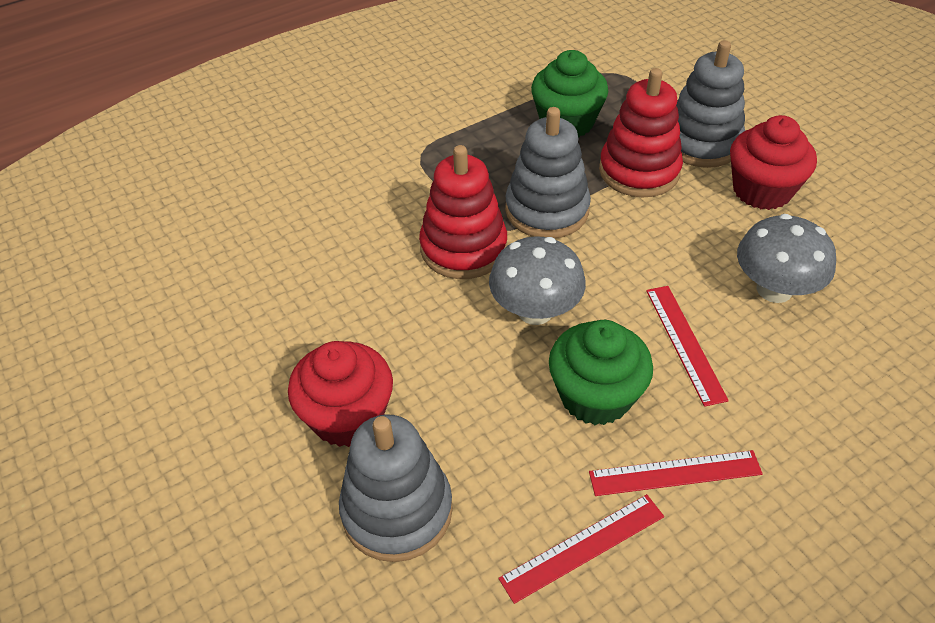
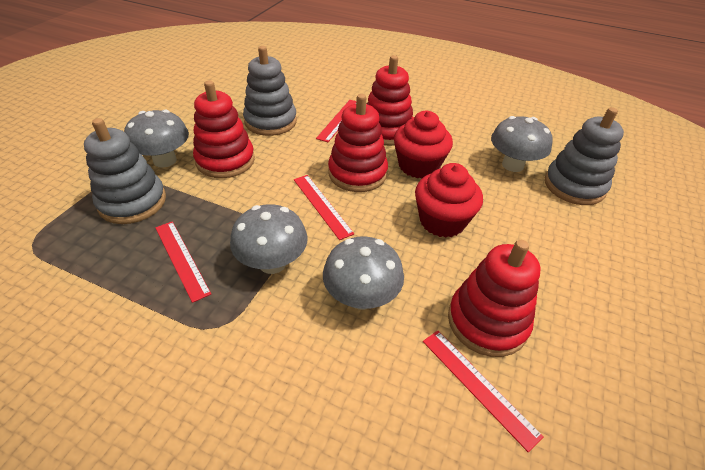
green cupcake: [531,50,608,138] [549,320,653,425] = 2 -> none = 0
grey mushroom: [489,236,586,325] [737,214,836,303] = 2 -> [124,109,189,168] [230,204,308,274] [323,236,404,310] [491,116,553,172] = 4
red ruler: [498,494,664,604] [589,450,763,496] [646,286,729,407] = 3 -> [155,221,211,303] [294,175,354,240] [316,100,356,142] [423,331,544,452] = 4
red stacking toy: [419,145,507,279] [599,68,683,198] = 2 -> [193,80,255,178] [328,94,388,192] [367,55,413,146] [448,240,541,357] = 4

